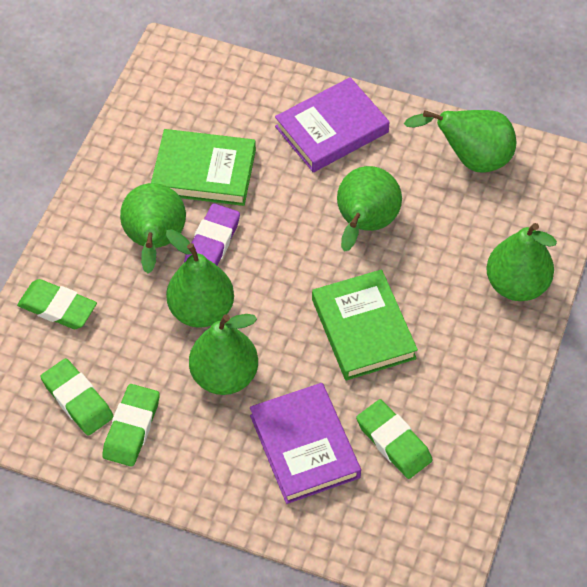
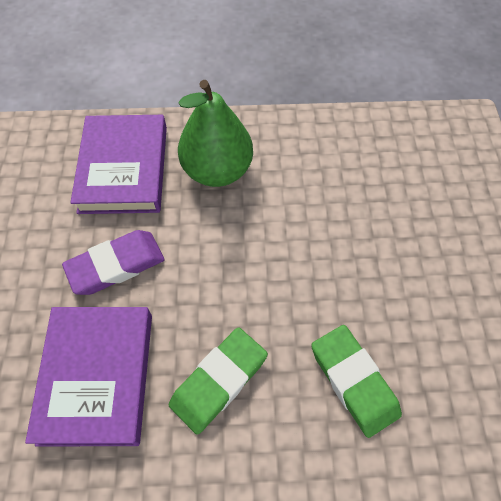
green book: [151,129,256,206] [312,269,418,381] = 2 -> none = 0
green eraser: [17,279,97,329] [41,358,114,436] [102,384,160,467] [356,399,433,479] = 4 -> [168,327,268,435] [311,325,402,438] = 2
green pear: [120,183,186,274] [166,229,234,327] [189,314,258,395] [337,166,402,252] [404,110,516,173] [486,223,557,301] = 6 -> [178,80,253,187] = 1

